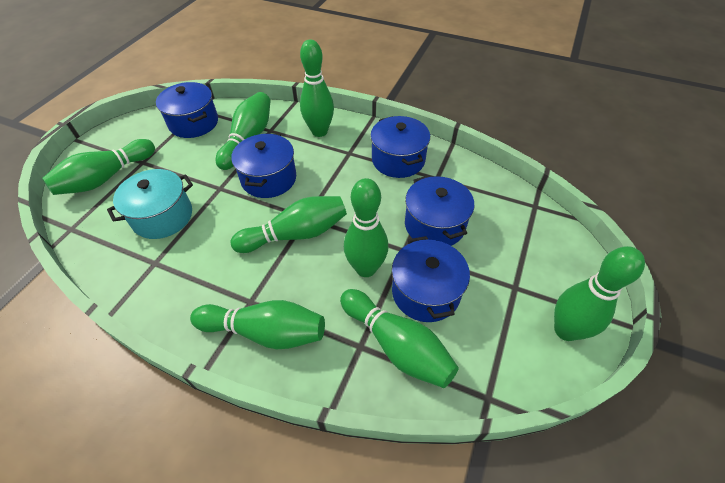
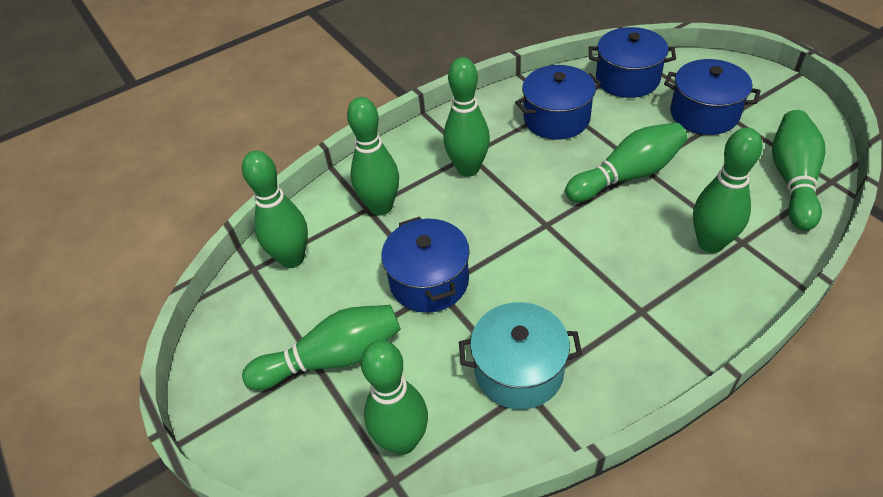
blue pot: [156,82,218,138] [231,133,296,198] [370,116,430,178] [392,236,470,322] [405,175,474,246] = 5 -> [381,217,470,313] [515,65,601,140] [589,27,676,98] [664,59,761,135] = 4

